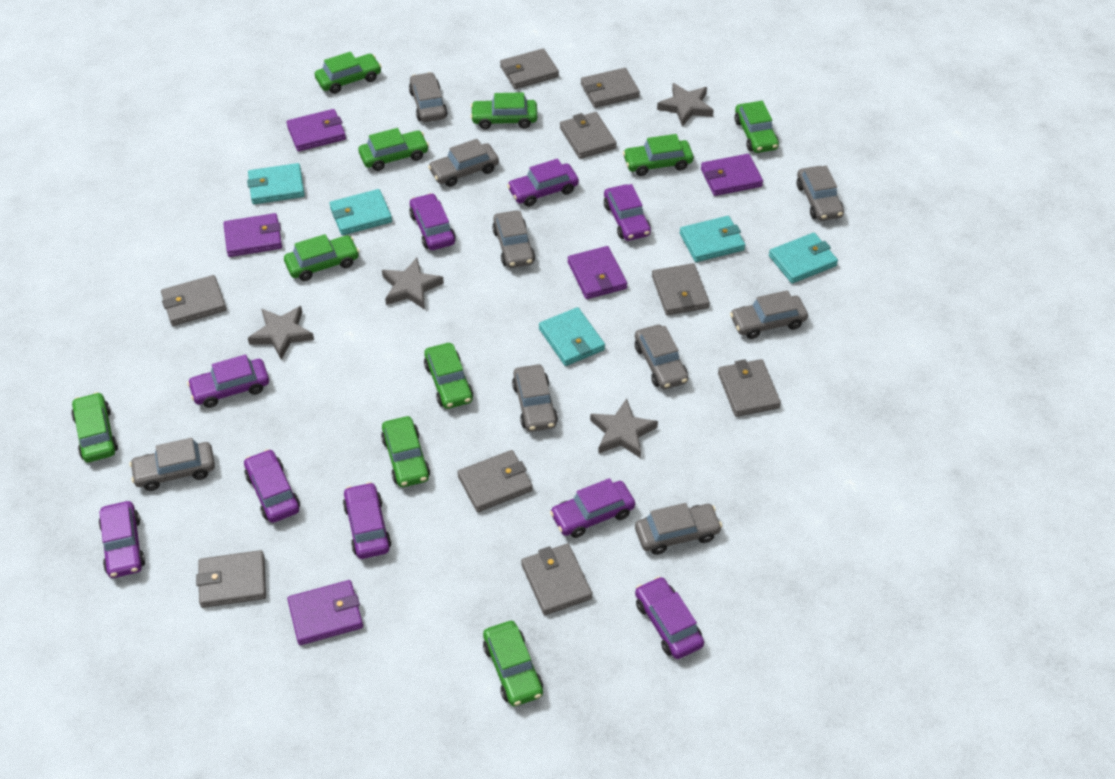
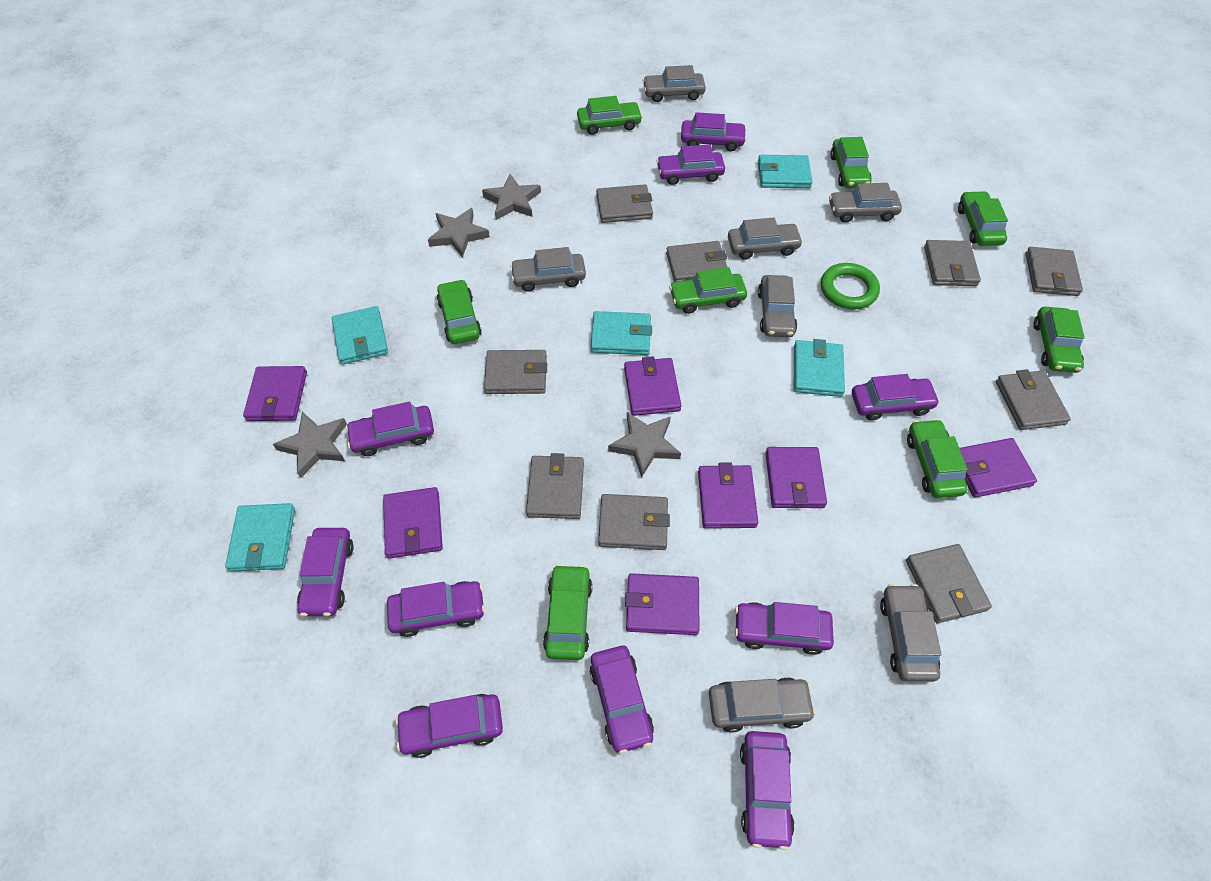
green car: [71,392,118,463] [284,234,359,281] [315,52,382,94] [358,128,429,171] [381,416,430,487] [424,343,473,409] [470,92,537,129] [483,621,543,706] [623,134,694,176] [735,101,779,153] = 10 -> [437,279,482,344] [543,564,593,660] [577,96,643,135] [669,267,747,314] [830,137,872,188] [907,419,968,498] [958,191,1008,246] [1033,307,1085,373] = 8
green ring: none = 0 -> [821,263,880,309] = 1
grey car: [130,438,215,491] [409,72,448,122] [428,139,499,187] [492,210,535,268] [512,364,558,432] [635,325,688,390] [635,503,722,555] [730,290,808,339] [797,166,844,221] = 9 -> [510,247,586,292] [642,65,706,102] [709,677,816,733] [728,218,803,260] [758,275,797,337] [829,183,902,223] [880,584,942,682] = 7
purple car: [99,501,145,578] [187,355,269,408] [244,449,300,523] [343,482,392,559] [409,193,456,250] [507,159,579,207] [550,478,635,538] [604,184,651,241] [635,576,704,659] = 9 -> [297,528,354,616] [346,402,434,456] [387,581,485,637] [395,694,503,758] [590,646,654,754] [656,144,725,185] [681,112,747,151] [735,602,834,655] [740,731,795,850] [852,374,940,421] = 10
purple wallet: [223,213,282,257] [286,109,346,152] [287,580,363,645] [568,246,627,299] [701,154,763,196] = 5 -> [243,366,307,421] [383,487,443,559] [624,356,681,416] [625,573,699,635] [698,463,758,529] [765,447,827,508] [960,438,1037,498] = 7

